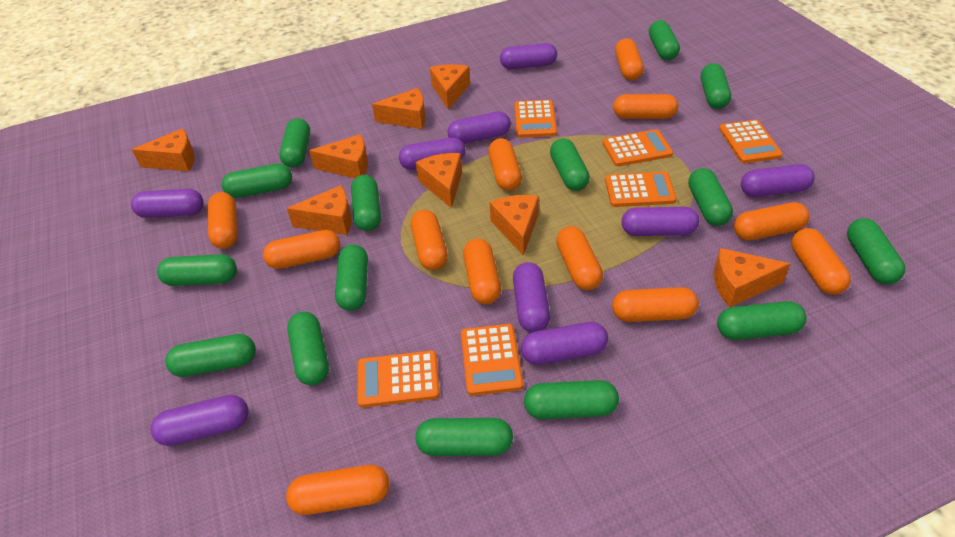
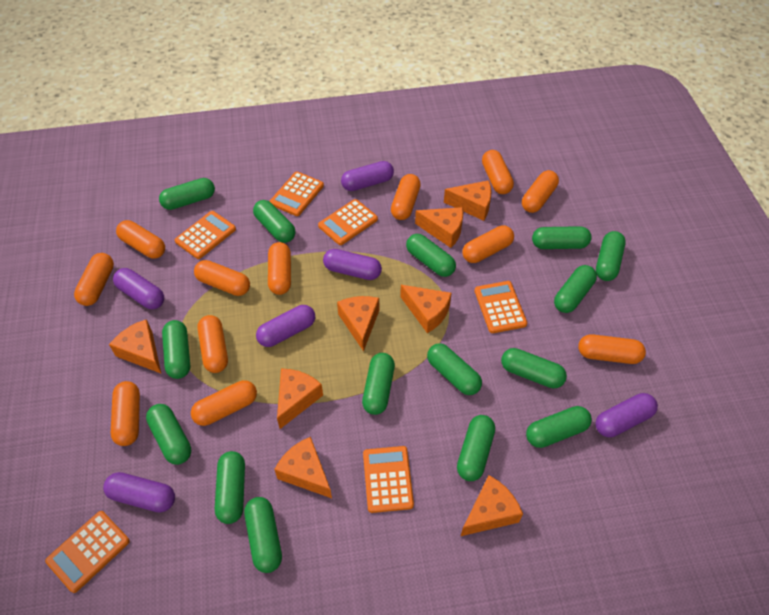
purple capsule: [131,189,204,218] [150,395,248,446] [399,138,465,170] [447,111,511,144] [500,43,557,69] [513,262,550,332] [521,322,608,365] [621,207,699,236] [741,164,815,197] = 9 -> [103,472,175,513] [113,268,164,309] [256,305,315,347] [323,249,382,280] [341,161,394,191] [595,393,658,437] = 6

